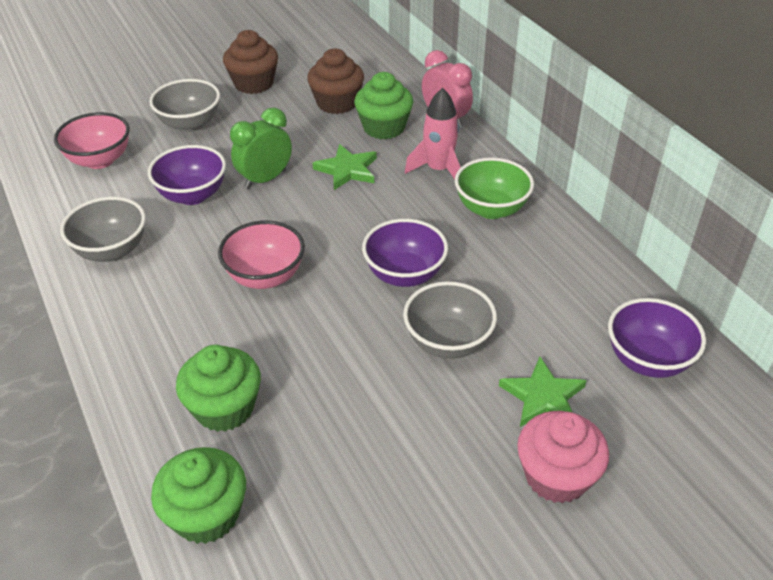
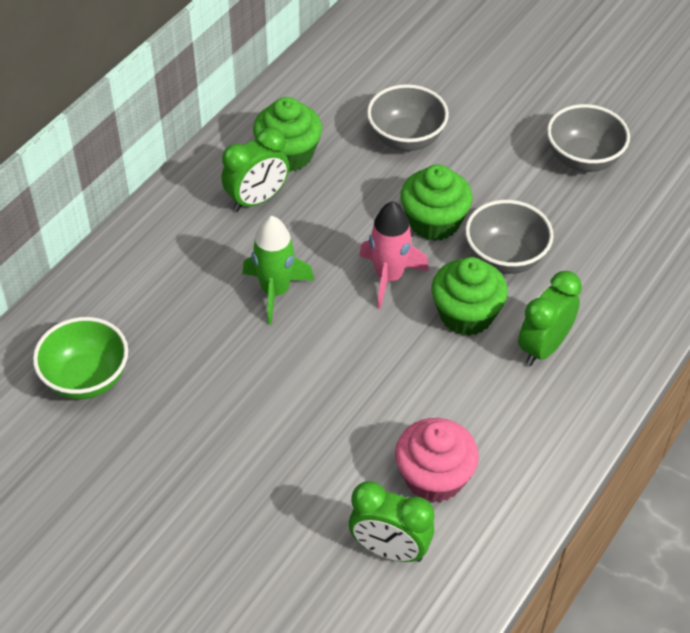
brown cupcake: [223,30,278,94] [307,48,364,114] = 2 -> none = 0
green clock: [230,107,292,189] = 1 -> [221,127,289,211] [349,481,434,562] [518,271,582,366] = 3
green rocket: none = 0 -> [243,216,314,324] = 1
green star: [313,144,377,190] [499,357,587,427] = 2 -> none = 0
pink bowl: [54,112,130,169] [218,221,305,289] = 2 -> none = 0
pink clock: [422,50,473,128] = 1 -> none = 0
purple bowl: [148,145,226,205] [362,219,448,287] [608,298,706,378] = 3 -> none = 0

